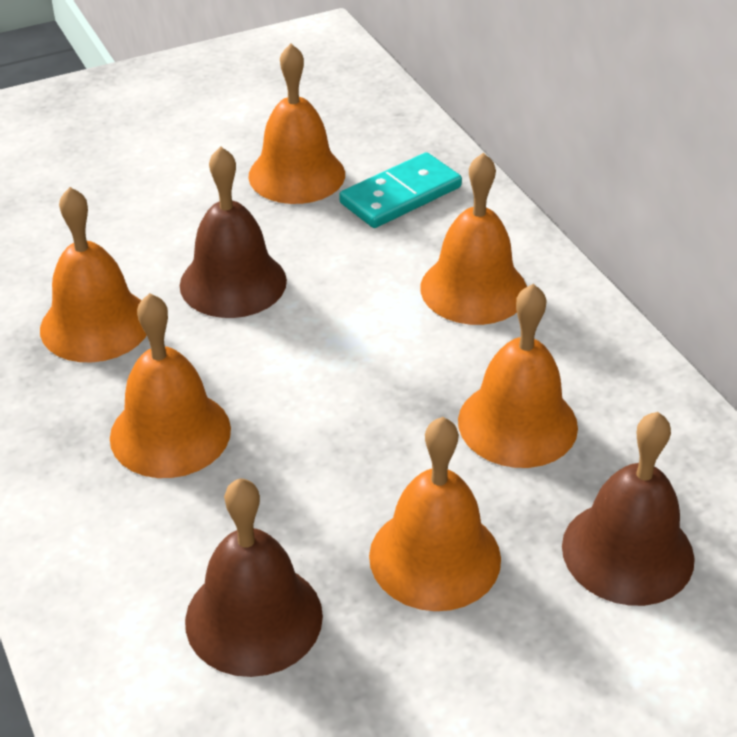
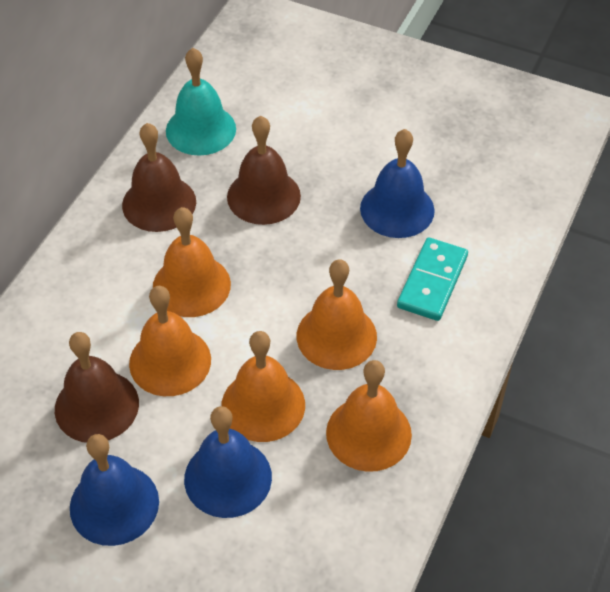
blue bell: none = 0 -> [70,434,159,546] [184,406,272,518] [360,129,435,238] = 3
orange bell: [40,187,147,362] [110,293,231,478] [248,44,345,204] [369,417,501,611] [420,152,527,325] [458,284,578,468] = 6 -> [129,286,211,396] [153,207,231,317] [221,331,305,442] [297,259,377,370] [326,360,412,472] = 5
turquoise bell: none = 0 -> [166,48,236,156] = 1

